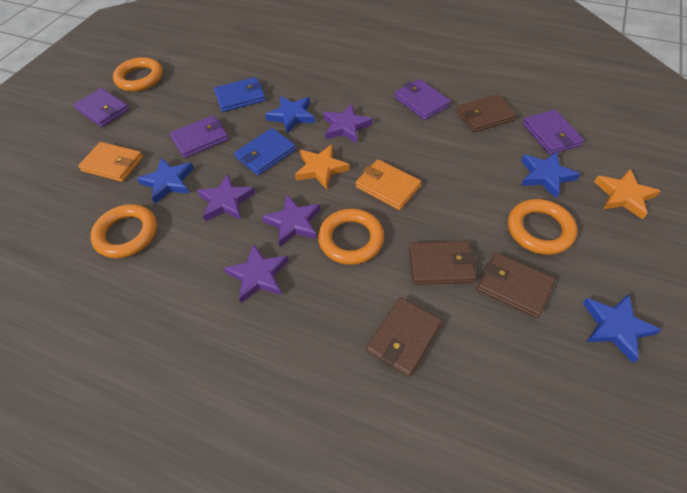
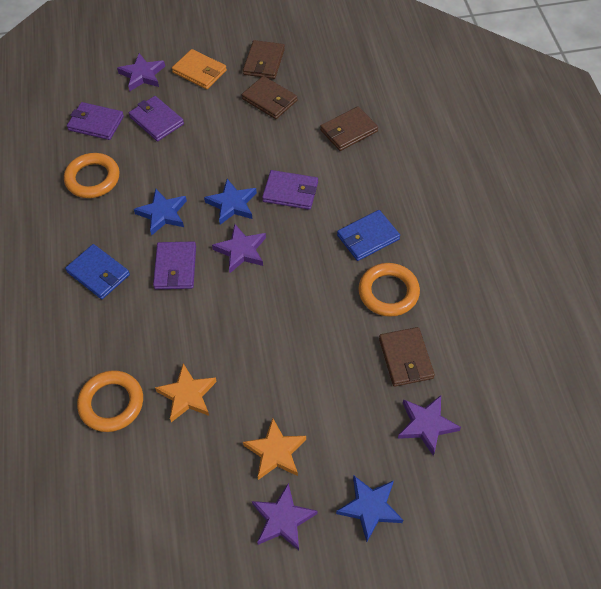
blue star: [137,157,194,204] [265,96,315,134] [521,152,580,199] [583,294,661,363] = 4 -> [134,189,187,235] [204,179,257,225] [336,475,403,542] = 3
orange ring: [90,204,157,258] [113,57,163,92] [318,209,384,265] [508,199,577,255] = 4 -> [64,153,120,198] [77,370,143,432] [359,263,420,317] = 3
orange wallet: [78,142,143,182] [356,159,421,210] = 2 -> [172,49,227,89] = 1

